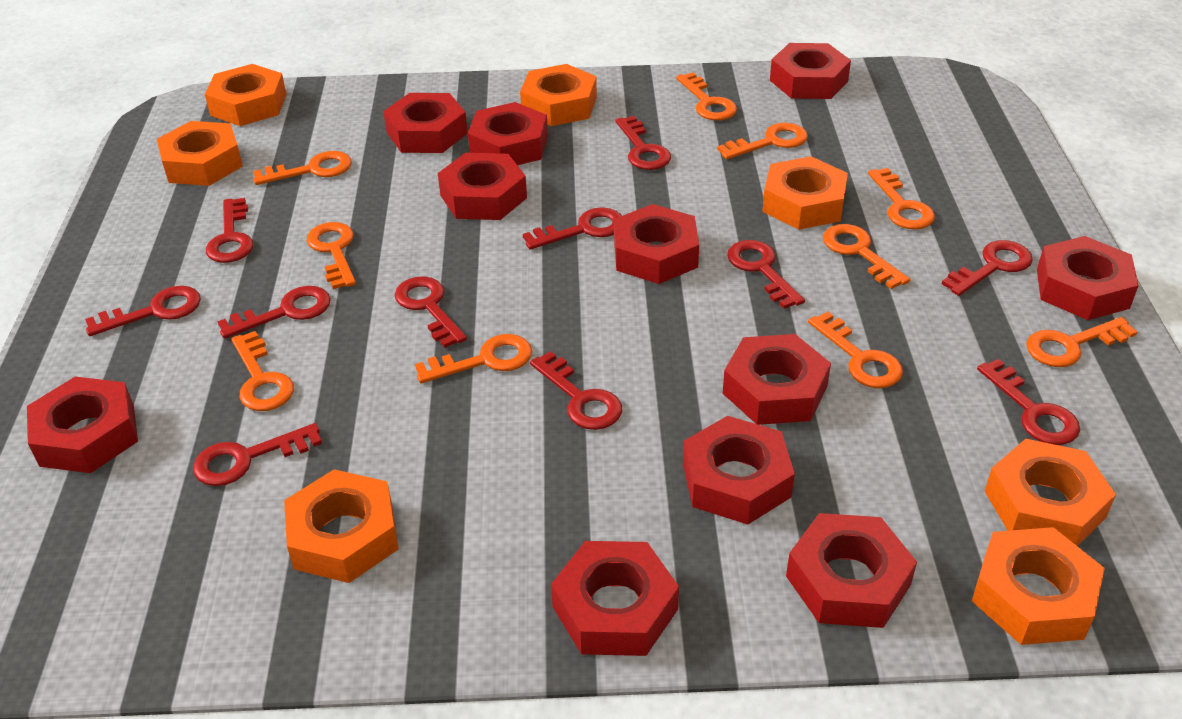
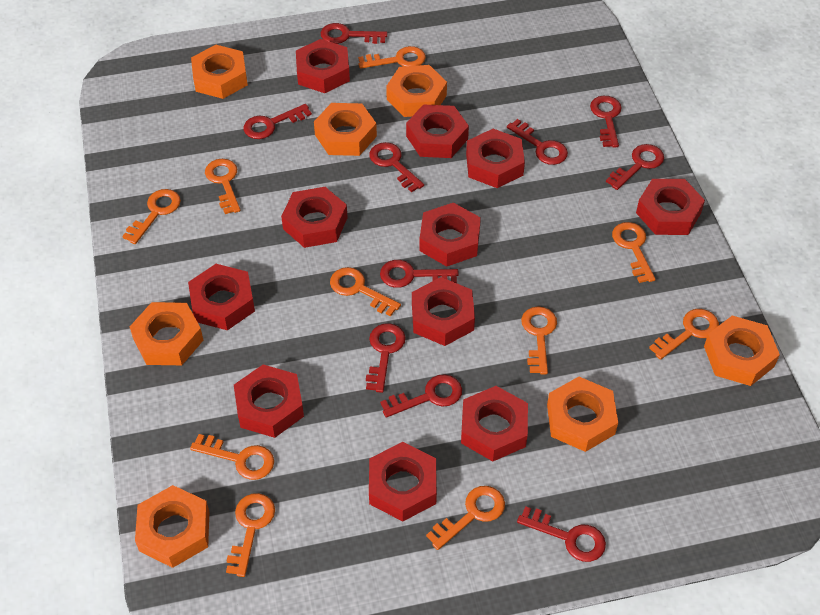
red key: [85,286,201,336] [193,423,322,486] [206,198,253,263] [217,286,331,339] [395,276,467,348] [523,207,622,250] [530,351,622,430] [615,116,671,170] [727,240,805,309] [941,240,1033,296] [977,359,1080,445] = 11 -> [243,104,312,139] [321,23,387,44] [366,323,406,393] [369,142,424,193] [380,260,459,288] [380,374,462,418] [507,119,568,165] [517,506,606,562] [590,96,622,148] [606,144,664,190] = 10

